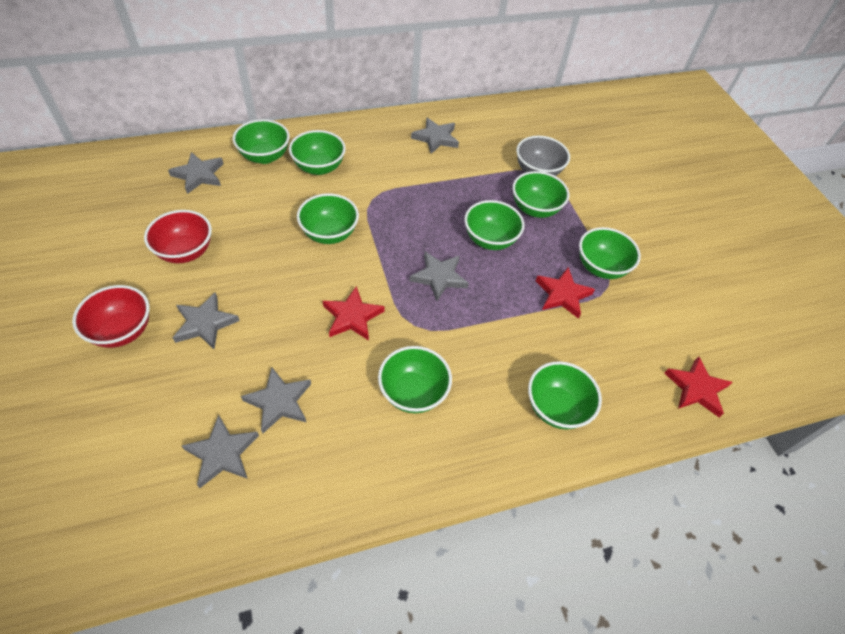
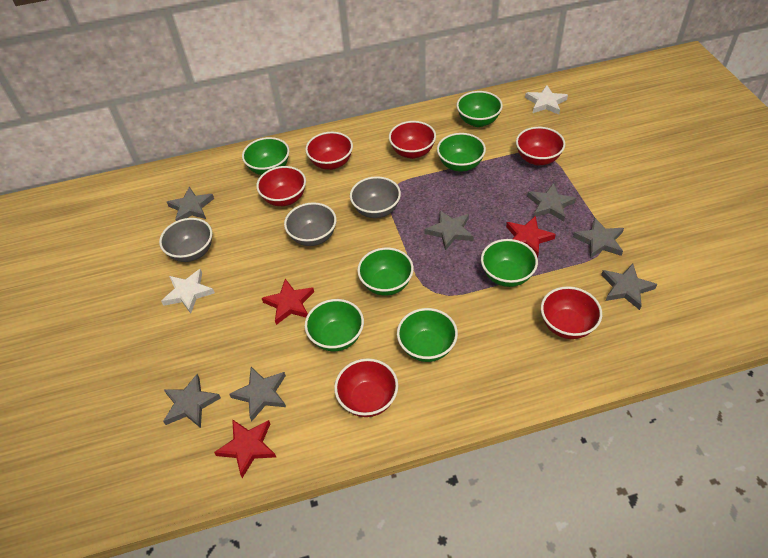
green bowl: [233,119,290,164] [289,130,346,175] [297,193,359,244] [378,346,452,413] [464,200,524,250] [512,171,569,218] [528,361,602,430] [579,227,641,279] = 8 -> [242,137,290,175] [305,299,364,351] [357,248,414,296] [397,308,458,362] [437,133,486,172] [457,91,503,127] [481,239,538,287] = 7
grey bowl: [516,136,570,176] = 1 -> [159,218,212,262] [284,202,337,246] [350,176,401,218] = 3
grey star: [168,152,224,194] [173,292,240,350] [182,415,259,488] [241,368,311,433] [409,252,469,301] [411,117,459,154] = 6 -> [163,374,221,428] [167,187,214,221] [229,367,286,422] [425,210,473,251] [527,183,576,221] [573,217,624,258] [601,264,657,310] = 7
red bowl: [72,285,150,348] [144,210,212,263] = 2 -> [256,166,306,206] [305,132,353,170] [334,358,398,417] [389,121,436,159] [516,127,565,165] [541,286,602,339] = 6
white star: none = 0 -> [161,269,215,314] [525,85,568,115] = 2

